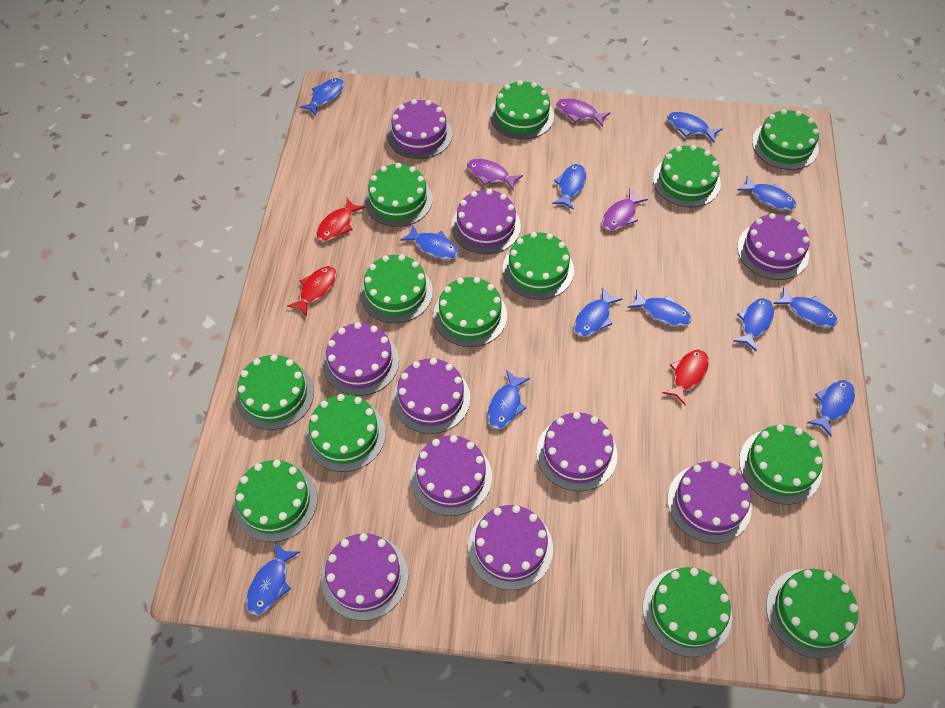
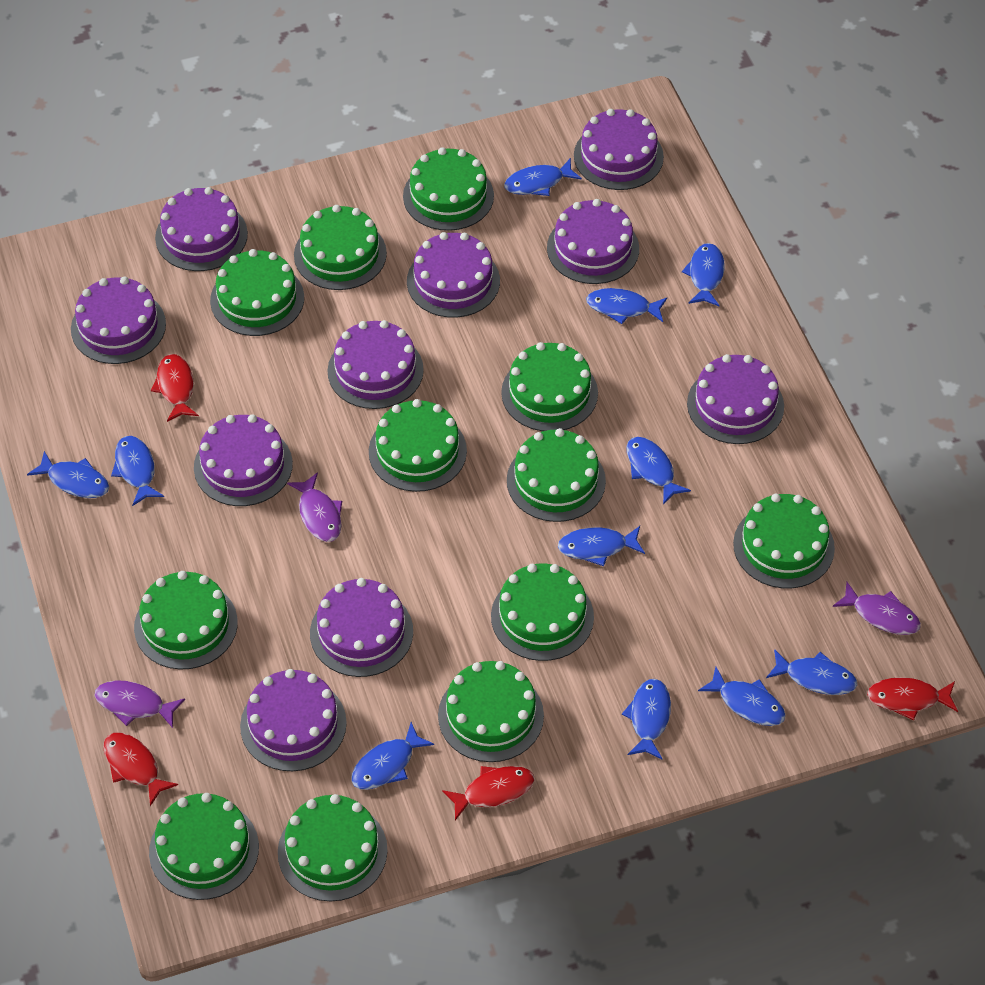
blue fish: [246,542,300,615] [300,78,344,116] [400,224,459,259] [488,370,530,429] [552,164,586,210] [574,288,622,336] [627,289,691,326] [667,112,722,143] [733,298,774,352] [737,176,796,210] [773,287,838,327] [807,380,855,436] = 12 -> [27,451,109,498] [111,436,164,506] [351,722,434,790] [504,158,582,196] [558,526,645,566] [586,288,667,324] [622,679,671,759] [626,437,691,505] [682,243,725,306] [698,667,786,726] [766,649,857,695] = 11
green cake: [234,460,317,542] [236,354,314,430] [305,394,386,472] [360,254,433,323] [364,163,433,227] [433,277,507,347] [490,80,554,139] [502,232,574,300] [643,567,732,657] [653,145,721,207] [739,424,823,505] [752,109,819,170] [766,569,858,659] = 13 -> [134,571,238,669] [149,793,259,900] [210,249,304,336] [278,794,388,901] [294,205,387,290] [369,399,467,492] [403,147,494,231] [438,661,544,762] [491,563,594,661] [501,342,598,431] [507,428,606,522] [733,494,835,588] = 12
red fish: [287,266,337,317] [316,198,365,241] [662,350,709,405] = 3 -> [103,733,178,806] [151,354,199,422] [442,766,534,820] [867,677,958,720] = 4

